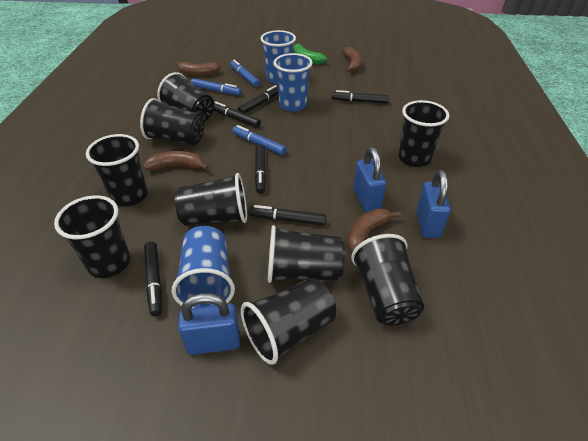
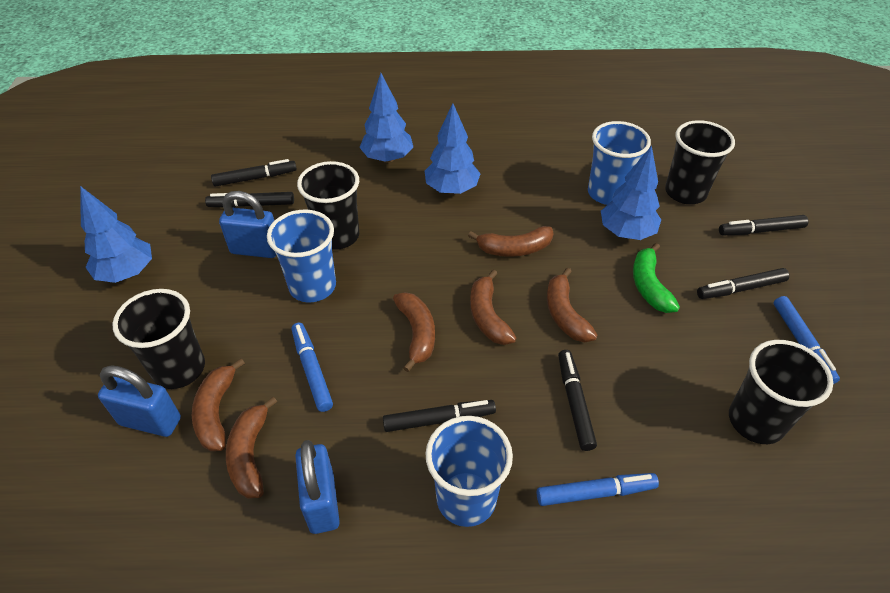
black cup: [54,195,130,278] [86,134,148,207] [140,98,204,145] [157,72,214,122] [175,173,247,226] [241,278,336,365] [268,225,345,283] [351,234,424,326] [398,100,449,167] = 9 -> [112,289,205,389] [297,161,359,250] [665,120,735,204] [729,340,833,444] = 4
blue tree: none = 0 -> [80,186,152,283] [359,73,413,163] [425,103,481,194] [601,146,661,240] = 4
brown banana: [143,151,209,171] [175,61,221,76] [342,47,362,72] [348,208,401,253] = 4 -> [192,358,245,451] [226,397,277,498] [393,292,435,372] [468,226,554,257] [470,270,516,345] [547,267,598,342] = 6

